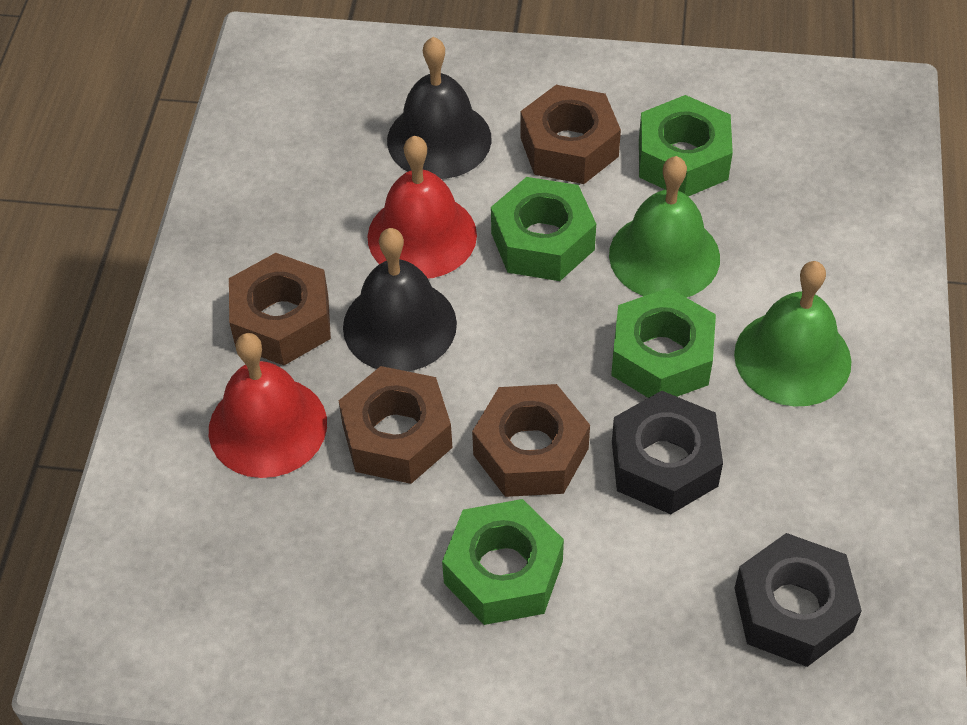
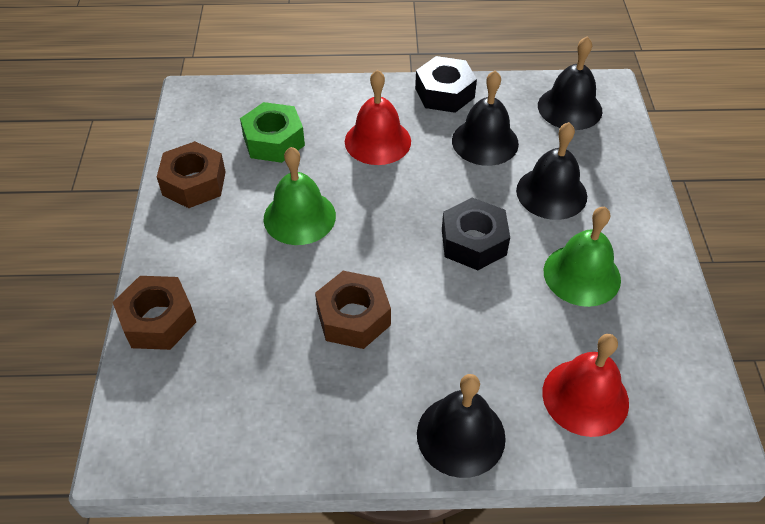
black bell: [343,228,457,371] [387,37,492,179] = 2 -> [417,374,506,478] [452,70,519,166] [516,122,587,220] [538,36,602,130] = 4
brown nut: [229,253,331,365] [339,366,452,484] [472,384,590,497] [521,85,621,184] = 4 -> [113,276,196,350] [157,141,226,208] [315,271,391,349] = 3
green nut: [442,499,564,625] [491,177,596,281] [611,288,716,398] [639,95,733,196] = 4 -> [240,102,305,163] = 1

